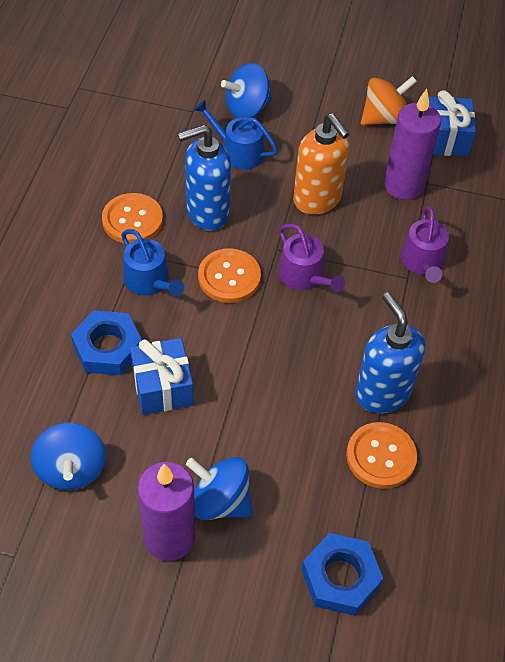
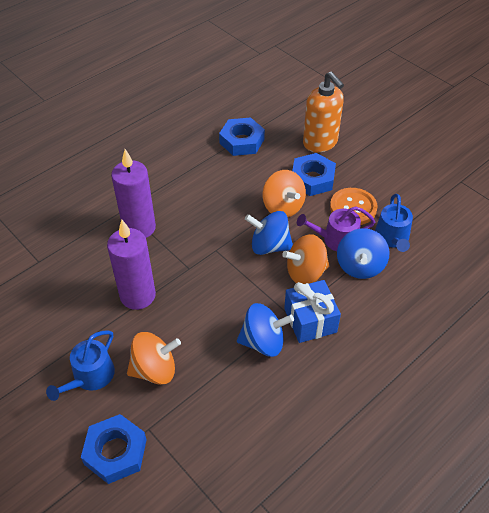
blue gift: [130,338,193,415] [429,90,476,157] = 2 -> [284,280,341,343] = 1
blue nut: [71,310,142,375] [302,533,383,616] = 2 -> [81,414,147,484] [219,117,265,156] [292,153,336,196] = 3
blue soap dispenser: [178,125,231,231] [355,292,425,413] = 2 -> none = 0
orange button: [102,193,163,244] [198,248,261,303] [346,422,417,489] = 3 -> [330,188,378,225] = 1
orange spinning top: [361,76,417,125] = 1 -> [127,332,181,385] [262,170,306,217] [282,234,330,284] = 3
purple watering can: [279,224,345,292] [401,207,449,283] = 2 -> [297,206,375,251] = 1

